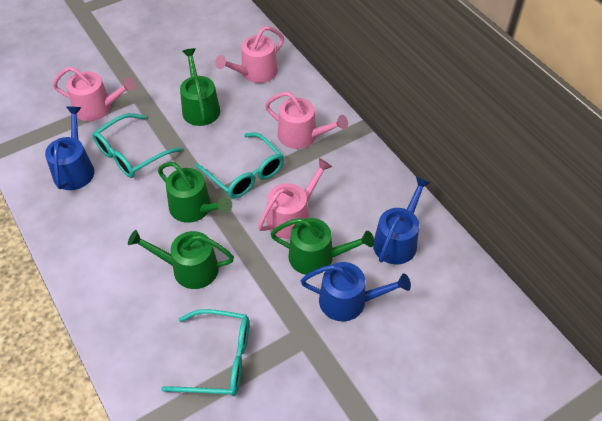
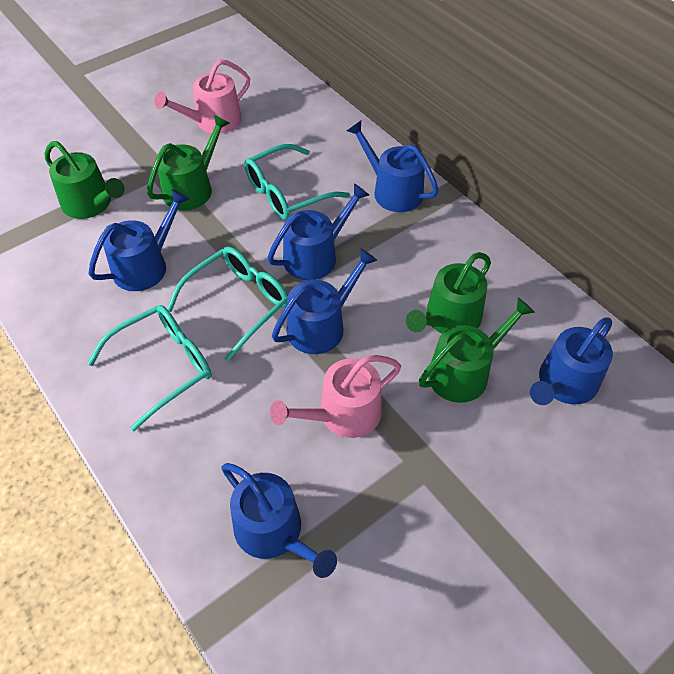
blue watering can: [45,107,94,190] [301,262,411,321] [373,177,431,265] = 3 -> [88,189,190,291] [221,463,337,578] [267,183,369,280] [272,248,377,354] [347,121,439,212] [530,318,613,405] = 6
pink watering can: [53,67,136,121] [215,26,284,83] [258,158,332,239] [265,92,348,149] = 4 -> [155,59,250,133] [270,355,401,438] = 2

